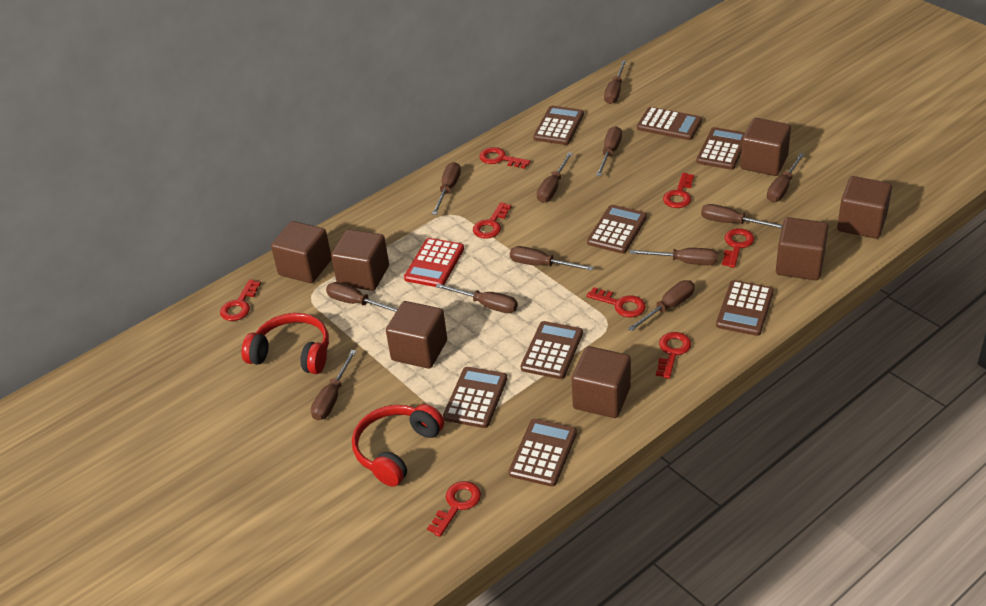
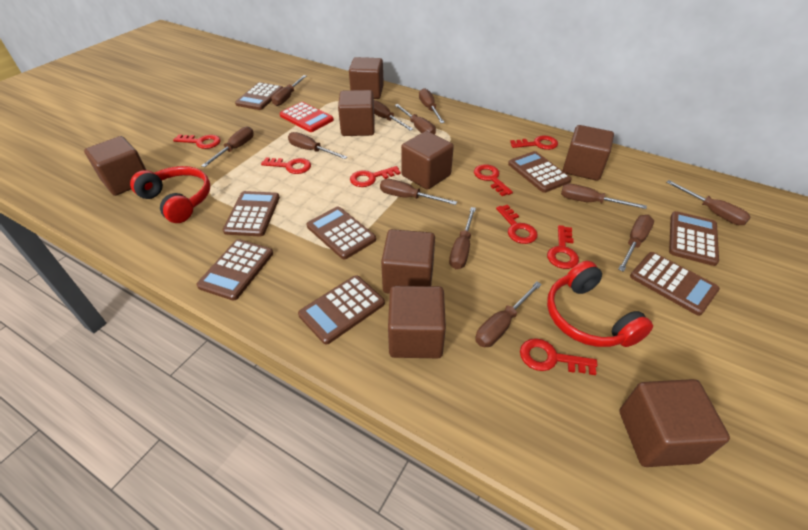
brown cube: [271,221,332,283] [331,229,389,291] [386,301,447,369] [572,346,631,418] [740,118,791,176] [776,217,829,280] [837,176,892,239] = 7 -> [84,136,146,196] [338,90,375,136] [349,57,384,99] [381,229,435,294] [388,286,446,358] [401,131,454,190] [563,125,614,181] [619,379,730,467] = 8

